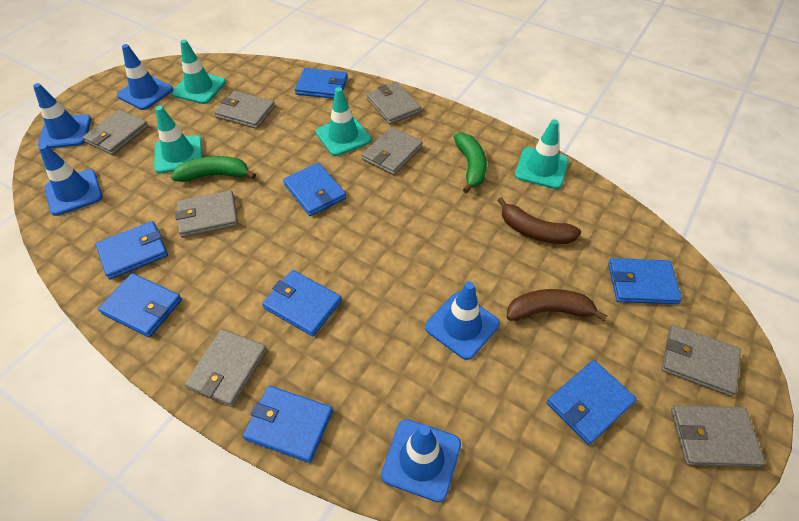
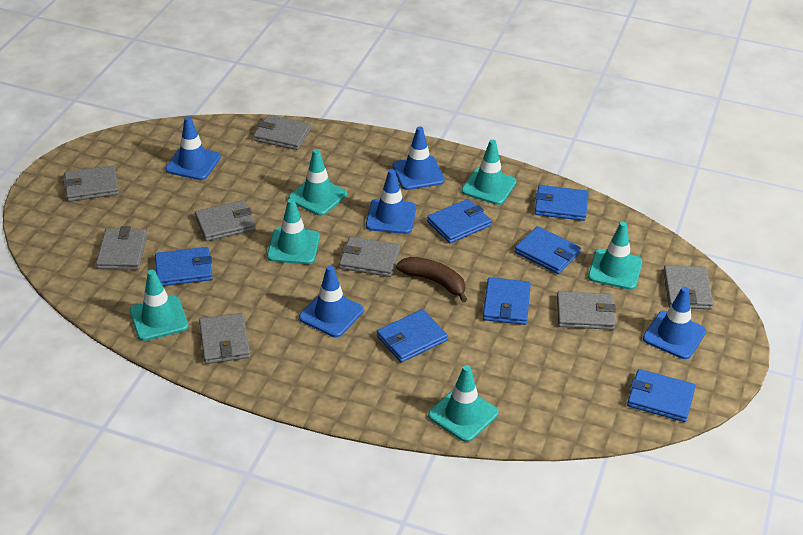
blue wallet: [95,221,168,280] [98,273,182,337] [243,386,333,463] [262,270,342,336] [283,163,346,216] [295,68,348,99] [547,360,637,445] [608,258,682,304] = 8 -> [155,247,213,286] [377,309,448,363] [427,199,492,243] [483,277,531,325] [515,226,581,274] [535,185,589,221] [627,369,696,422] = 7
brown banana: [497,197,581,244] [506,289,608,321] = 2 -> [396,257,467,302] = 1
green banana: [171,156,256,182] [454,133,487,193] = 2 -> none = 0
turquoise traffic cone: [154,106,203,174] [172,39,226,104] [316,87,371,156] [515,119,569,189] = 4 -> [130,270,188,341] [267,199,320,264] [288,149,347,216] [428,365,499,442] [461,139,516,205] [588,222,642,290] = 6

